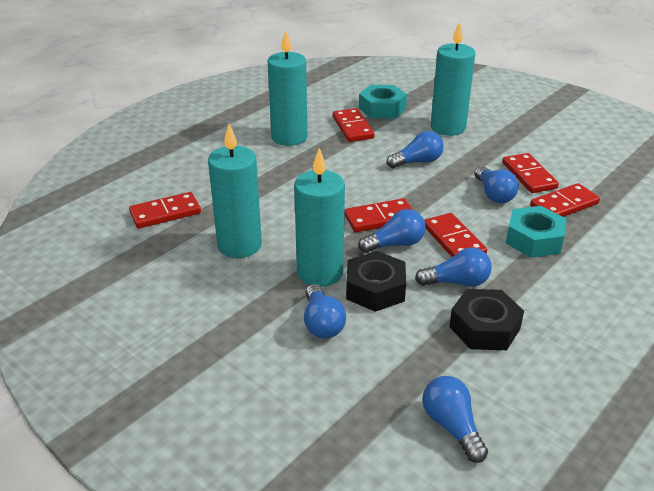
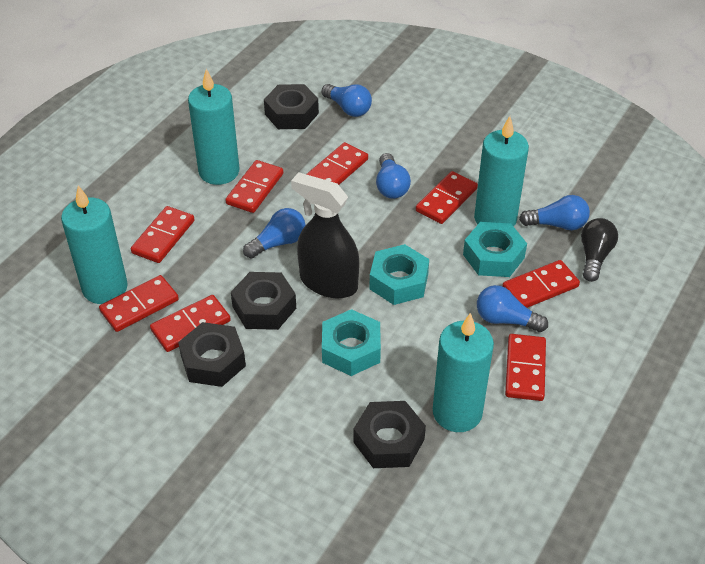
black light bulb: none = 0 -> [581,218,618,282] = 1
black nut: [346,251,406,312] [449,289,524,350] = 2 -> [178,322,246,387] [231,272,296,330] [264,84,319,129] [354,401,426,468] = 4
black spray bottle: none = 0 -> [291,172,359,298] = 1
blue light bulb: [304,284,346,339] [358,209,426,253] [387,131,444,168] [415,247,492,287] [422,376,488,463] [474,166,519,203] = 6 -> [243,208,306,259] [321,84,372,117] [376,153,411,199] [477,285,548,332] [519,195,590,230] = 5
red domino: [129,192,201,229] [333,108,375,142] [344,198,413,232] [424,213,487,257] [502,153,559,193] [530,183,600,217] = 6 -> [99,275,179,332] [131,206,194,263] [150,295,231,352] [226,160,283,213] [307,142,368,185] [416,171,478,224] [502,260,580,308] [505,334,546,401] = 8
turquoise nut: [359,85,407,119] [506,206,567,258] = 2 -> [322,309,381,376] [369,244,429,305] [463,222,527,277] = 3

